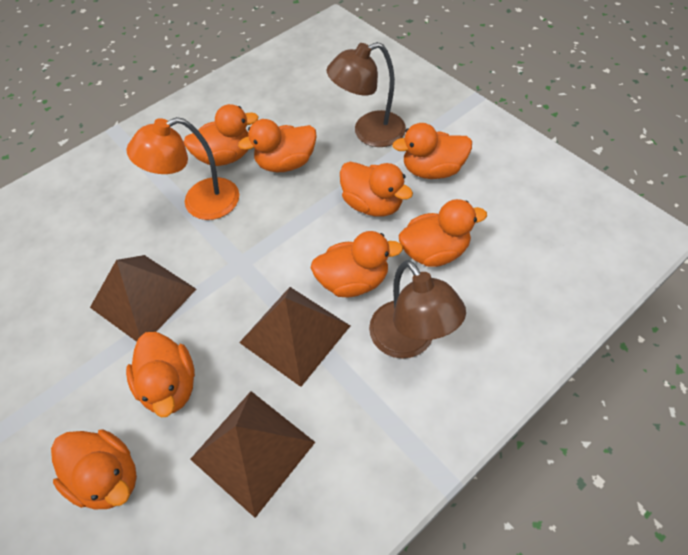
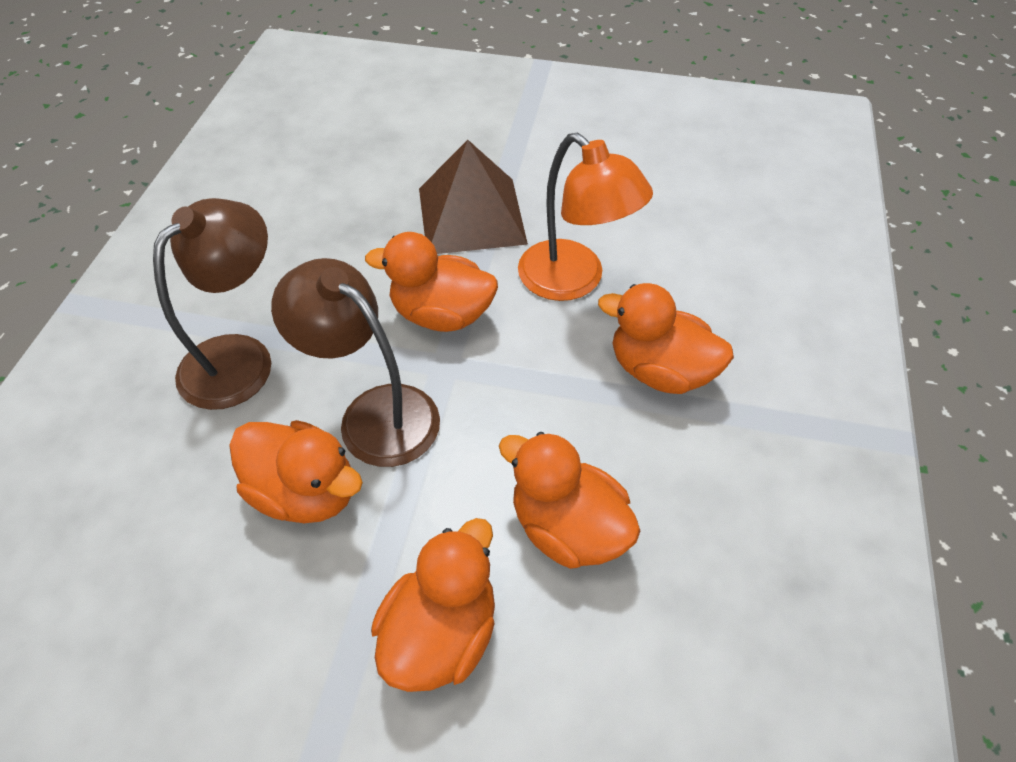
brown pyramid: [90,255,196,342] [190,391,315,518] [239,287,350,387] = 3 -> [419,140,528,254] = 1
orange duck: [51,429,137,510] [126,332,195,418] [184,104,259,166] [238,119,317,172] [311,231,403,297] [340,162,413,217] [392,123,472,179] [399,199,487,267] = 8 -> [229,420,363,523] [365,232,498,332] [371,518,495,692] [499,432,640,569] [598,283,734,394] = 5

